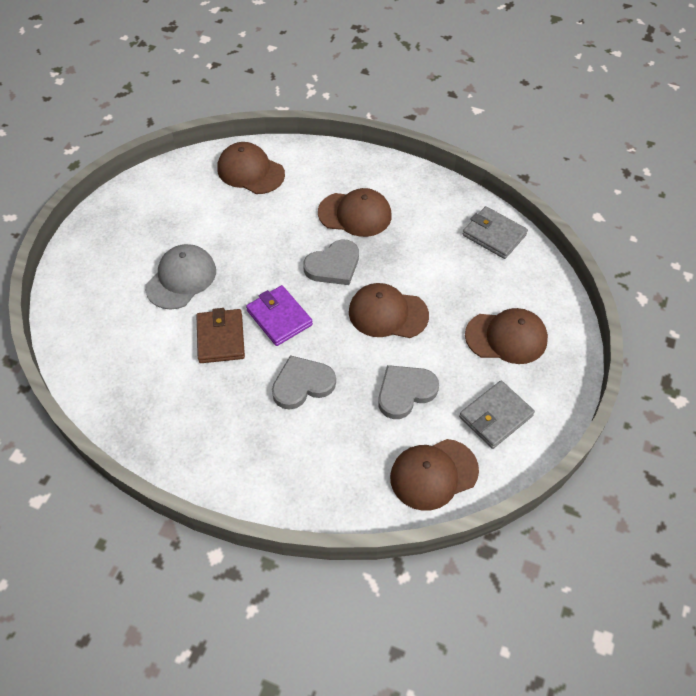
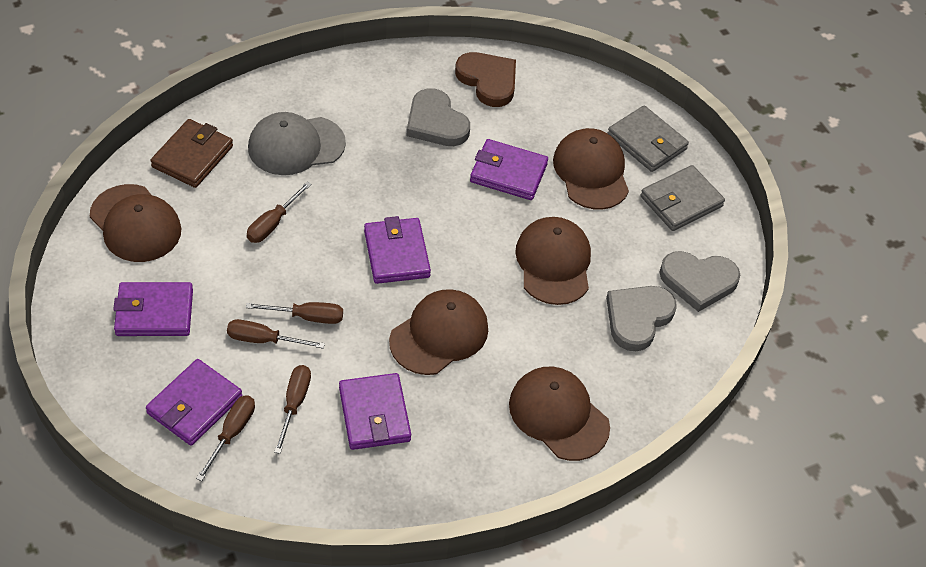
brown heart: none = 0 -> [455,52,516,107] = 1
brown screwdriver: none = 0 -> [196,395,255,481] [227,319,325,349] [246,302,343,324] [247,181,312,243] [274,365,311,454] = 5
purple wallet: [246,285,313,346] = 1 -> [113,282,193,336] [146,359,242,446] [339,373,411,450] [364,216,431,284] [470,139,548,200] = 5

